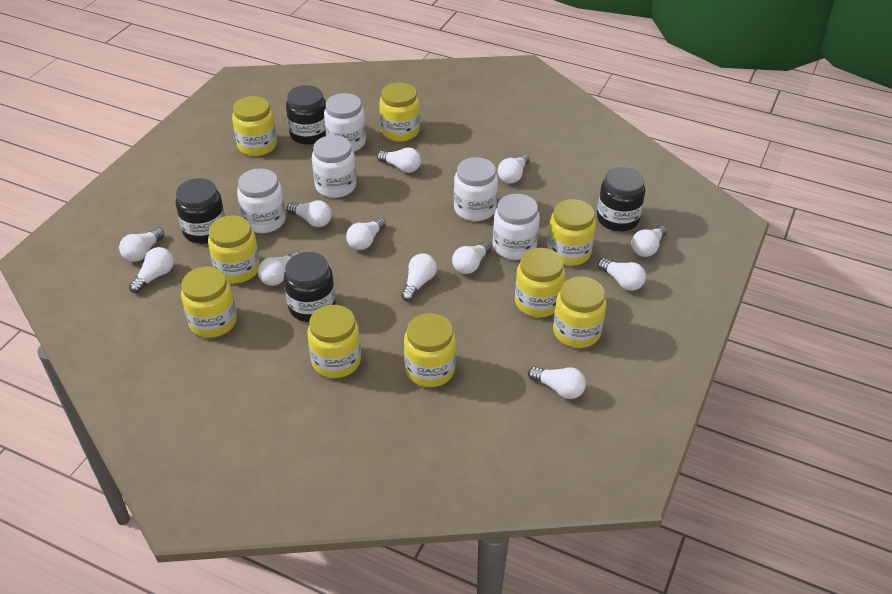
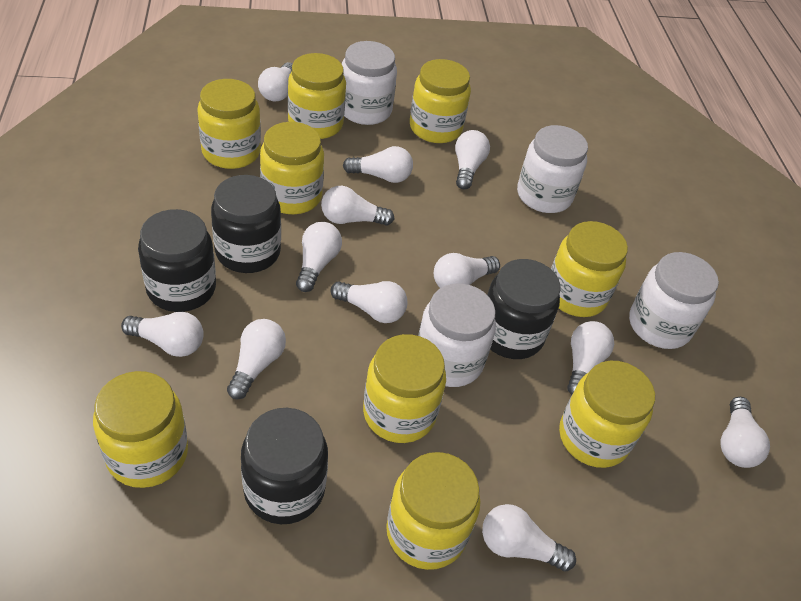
white jar: [237,168,286,233] [312,135,356,198] [324,93,366,152] [454,157,498,221] [493,194,540,260] = 5 -> [342,41,397,125] [418,283,496,387] [517,125,588,213] [629,252,719,349] = 4

